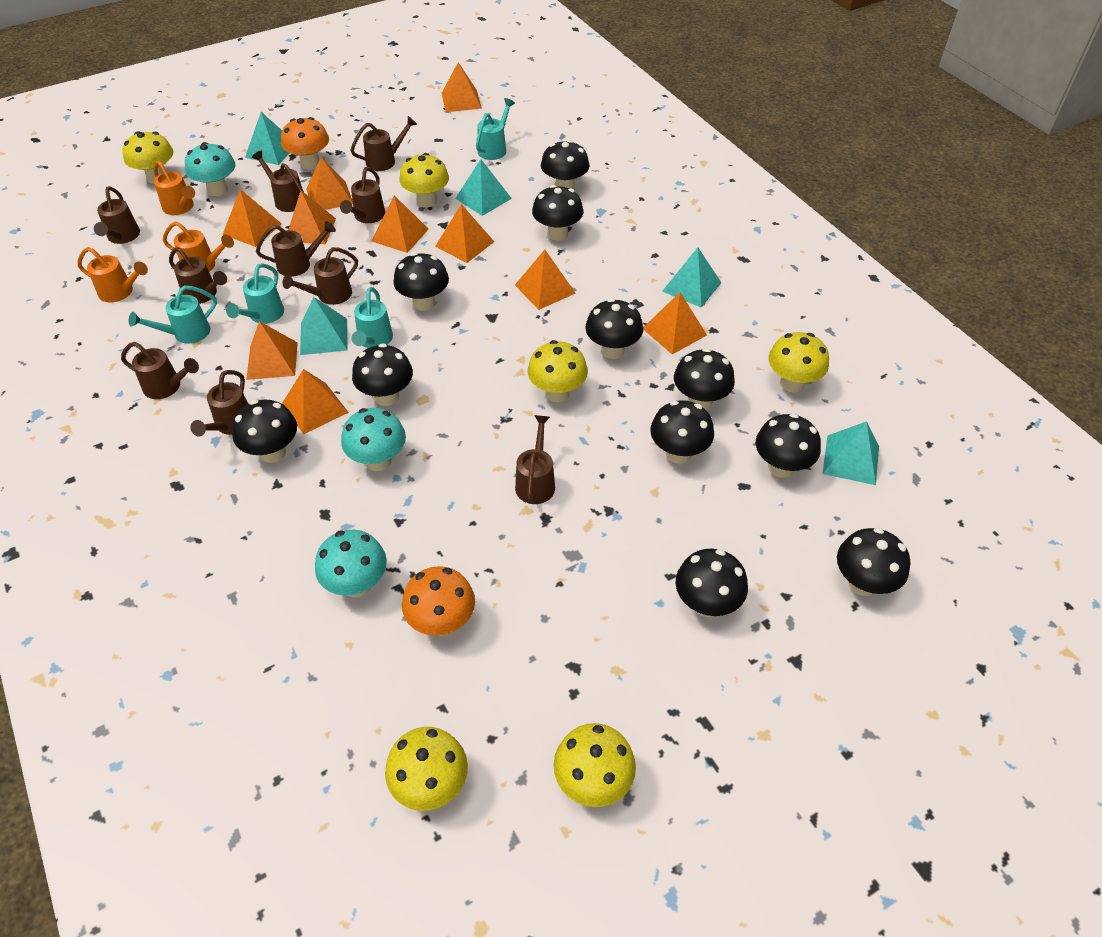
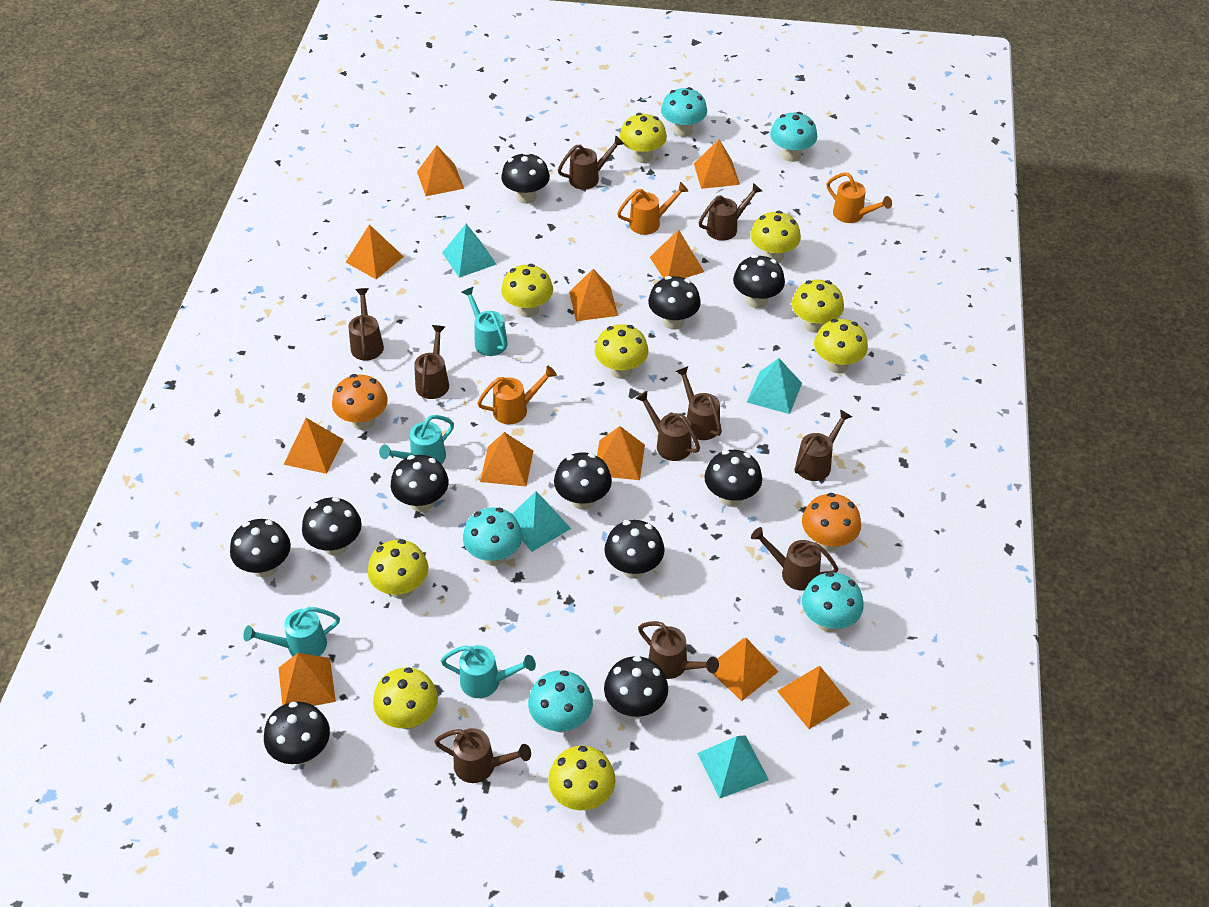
orange pyramid: [222,189,282,247] [246,321,298,380] [282,369,349,434] [288,191,336,245] [306,157,353,210] [372,195,429,253] [435,204,494,263] [441,62,482,112] [515,250,576,310] [643,292,707,354] = 10 -> [278,653,336,706] [283,418,344,474] [346,224,404,279] [417,145,464,196] [480,432,533,486] [569,269,618,321] [597,426,645,480] [650,230,704,278] [694,139,740,189] [712,638,779,701] [777,666,850,729] = 11
turquoise mushroom: [185,142,236,196] [315,530,387,597] [341,408,406,471] = 3 -> [463,507,522,566] [528,670,593,733] [661,87,707,137] [770,112,817,162] [802,572,864,632] = 5
turquoise pyramid: [245,112,289,165] [300,297,348,355] [455,159,512,216] [662,248,721,308] [822,421,879,485] = 5 -> [442,224,496,278] [512,491,571,552] [697,735,769,798] [747,358,802,414] = 4
yellow mushroom: [122,131,173,184] [385,727,468,811] [399,153,449,208] [528,340,588,402] [554,723,636,807] [768,332,829,393] = 6 -> [368,539,428,599] [373,667,438,730] [501,264,553,318] [548,746,616,810] [595,324,649,379] [620,113,667,163] [750,211,801,263] [792,279,844,333] [814,319,868,373] = 9

